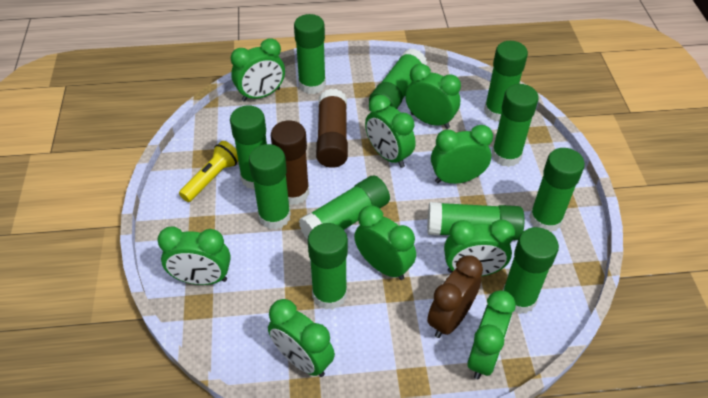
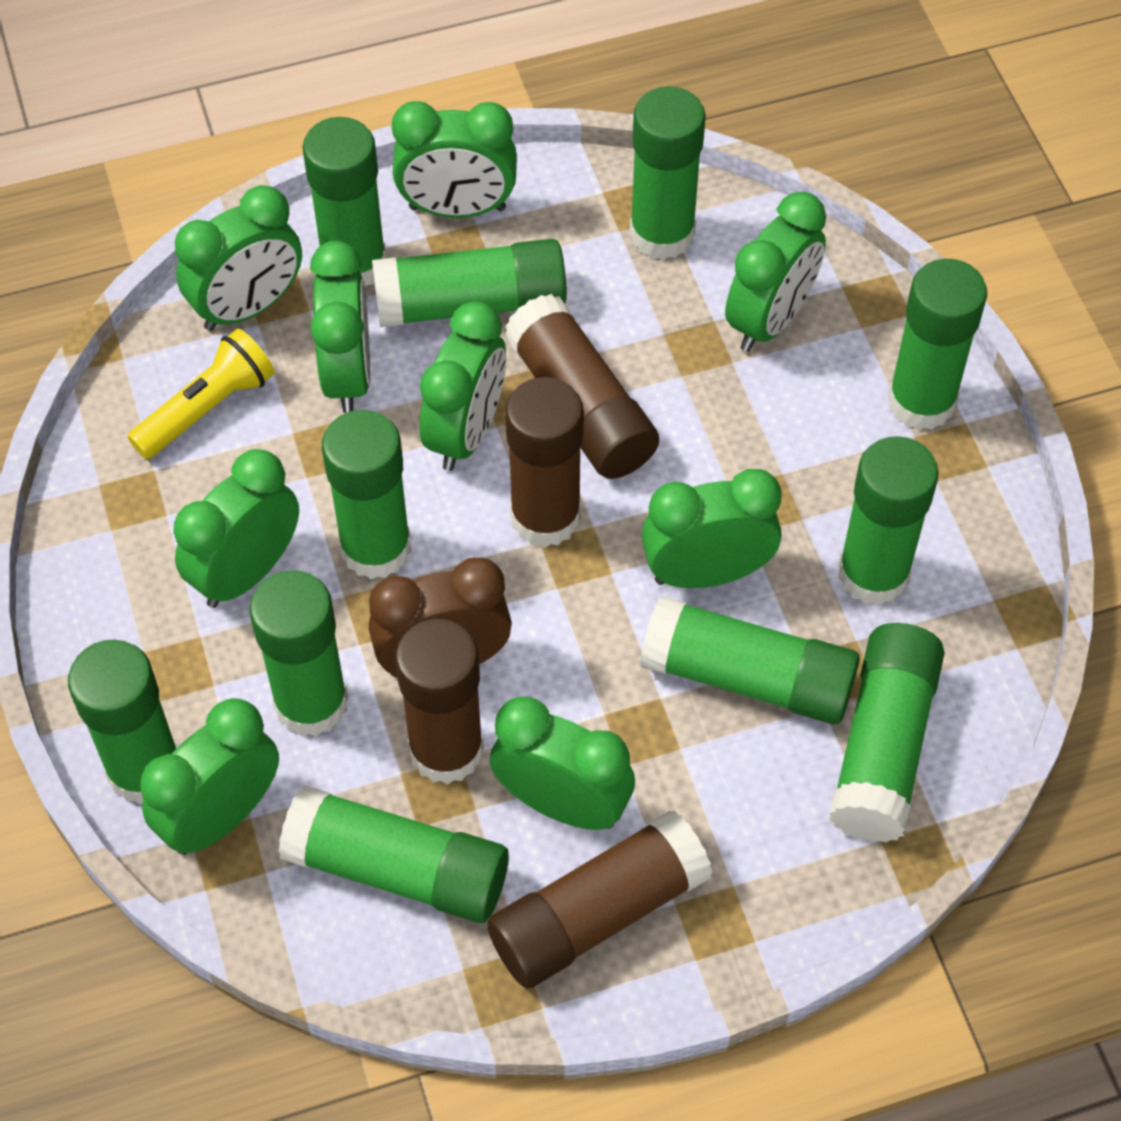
brown glue stick: [271,120,309,205] [316,89,348,168] = 2 -> [395,619,484,784] [487,811,713,989] [504,294,659,479] [505,377,584,548] = 4

